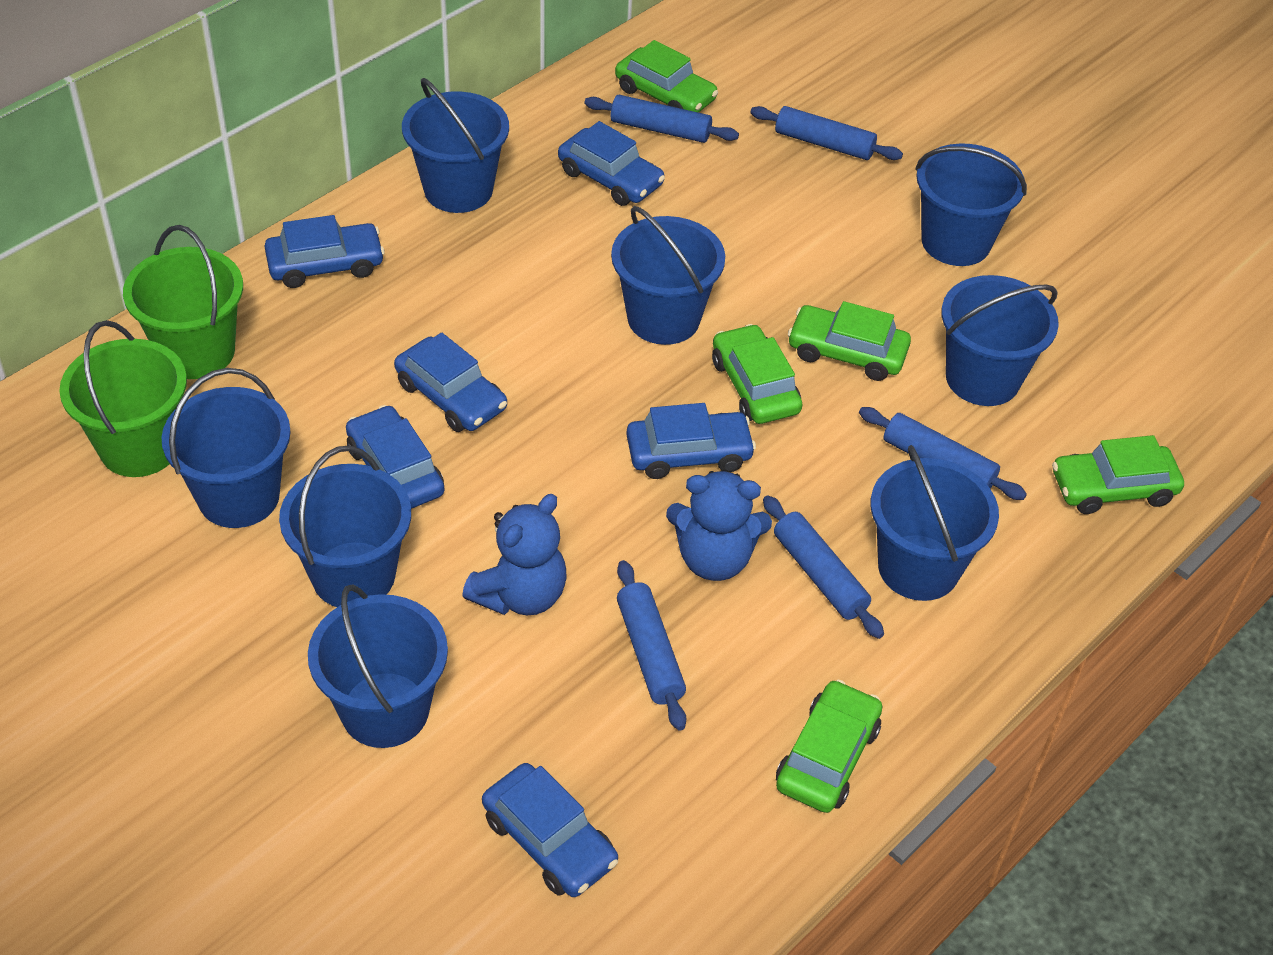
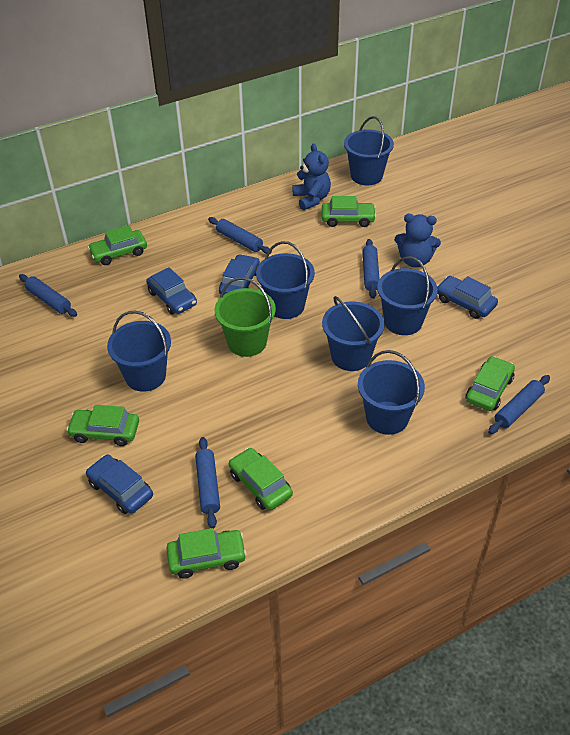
blue bucket: [161,368,291,528] [279,446,411,607] [308,584,448,748] [402,78,509,213] [611,206,725,345] [871,445,999,601] [915,143,1027,266] [941,275,1059,406] = 8 -> [107,311,171,392] [256,241,315,319] [322,296,385,371] [344,116,394,185] [358,350,425,435] [377,256,438,335] = 6
blue car: [264,215,385,288] [346,405,444,509] [394,333,507,432] [482,763,618,897] [558,121,665,206] [626,403,756,479] = 6 -> [86,455,153,514] [146,267,197,315] [219,254,260,295] [437,276,498,319] = 4
green bucket: [59,320,187,477] [123,225,243,379] = 2 -> [215,277,276,357] = 1
green car: [615,40,718,113] [712,324,802,424] [776,679,882,813] [788,301,911,381] [1052,435,1184,514] = 5 -> [66,405,139,446] [88,225,147,265] [167,528,247,578] [229,448,293,510] [322,196,376,227] [466,356,515,411] = 6

